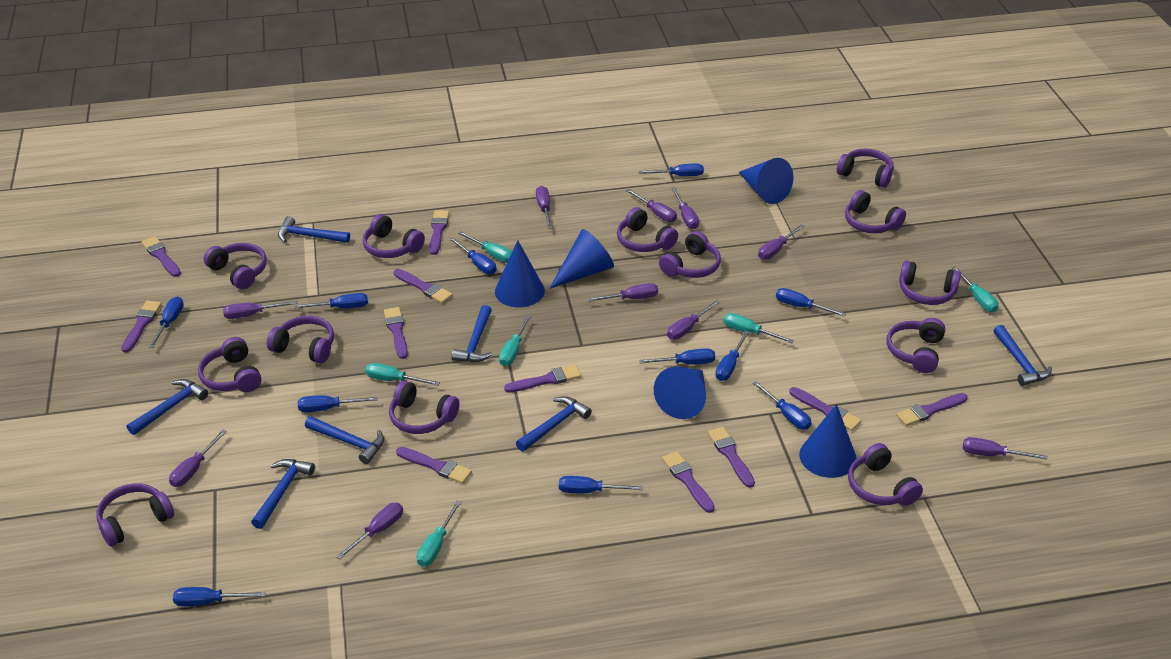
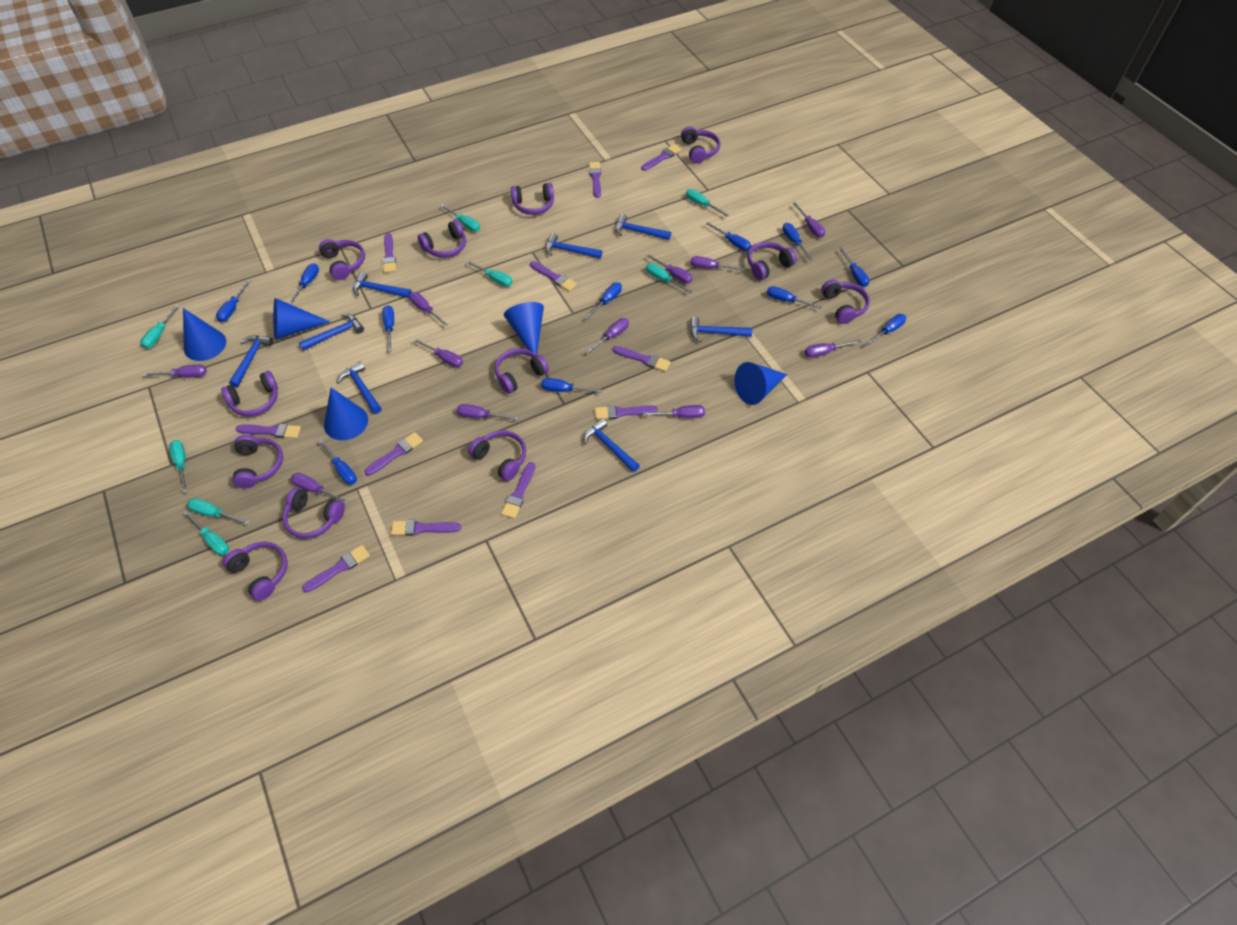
blue hammer: [127,379,208,435] [251,459,315,529] [278,216,350,243] [305,416,384,464] [451,305,492,362] [516,396,592,451] [993,325,1052,386] = 7 -> [229,336,273,387] [299,314,364,351] [337,361,382,414] [353,272,412,298] [545,233,602,259] [583,418,640,472] [615,214,671,240] [690,317,752,342] = 8
purple headphones: [96,483,174,547] [198,337,262,392] [204,243,267,289] [267,316,334,363] [363,214,425,258] [389,381,459,434] [617,207,678,252] [659,231,721,278] [837,149,894,188] [845,190,906,233] [848,443,923,506] [886,318,945,373] [899,261,961,305] = 13 -> [221,371,278,417] [223,542,288,601] [233,435,283,489] [282,487,345,539] [319,239,365,280] [418,220,466,258] [468,430,526,481] [495,348,549,394] [511,183,554,215] [681,126,720,164] [747,242,797,280] [821,280,870,324] = 12
purple screwdriver: [169,430,227,487] [223,301,298,319] [336,503,403,560] [536,186,552,229] [587,283,658,302] [626,189,677,222] [667,300,720,340] [671,187,699,229] [758,224,805,260] [963,437,1047,460] = 10 -> [143,364,207,378] [291,473,348,504] [409,292,448,327] [413,338,463,367] [457,404,519,420] [585,318,629,354] [642,405,705,418] [646,254,693,284] [690,256,746,271] [793,202,825,238] [805,339,861,358] = 11
turquoise screwdriver: [365,363,440,386] [417,501,461,567] [458,231,512,263] [499,315,531,366] [723,313,794,343] [952,266,999,312] = 6 -> [140,304,180,349] [169,440,188,493] [183,511,229,555] [187,498,249,525] [441,204,480,232] [465,260,513,287] [646,263,692,293] [686,189,729,216] = 8

